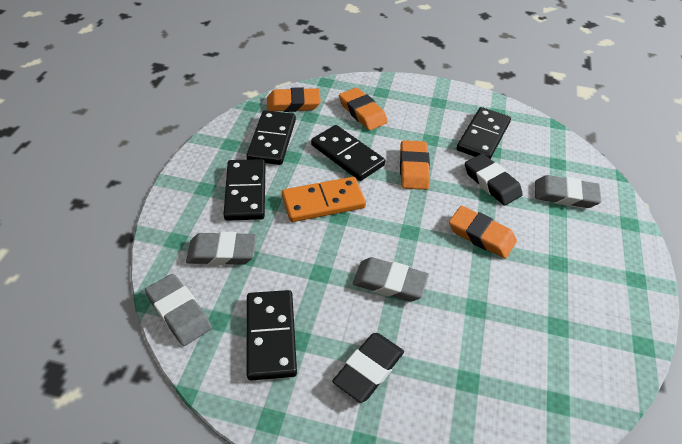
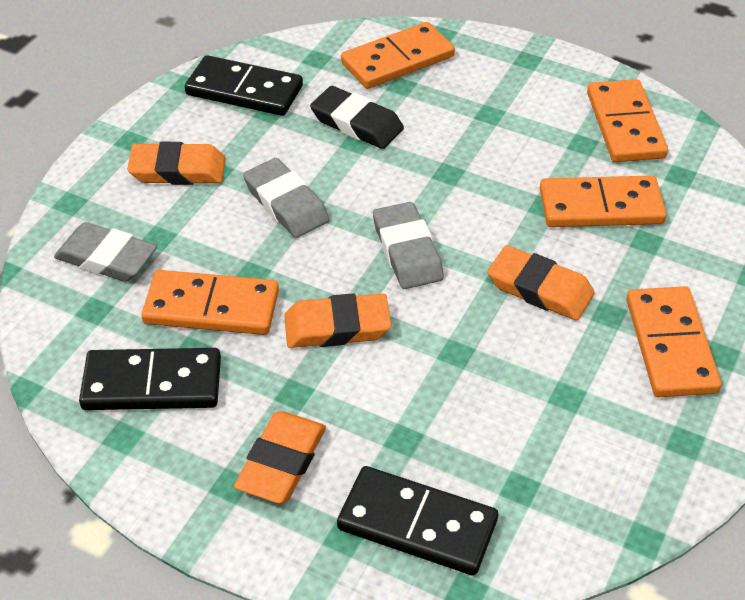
black domino: [223,159,266,221] [247,110,296,165] [247,290,297,381] [311,125,385,181] [457,107,511,159] = 5 -> [79,348,221,410] [185,55,303,116] [337,466,498,576] = 3
black eraser: [332,333,404,403] [465,154,523,206] = 2 -> [310,86,404,149] = 1
grey eraser: [145,274,212,346] [186,232,257,265] [353,257,429,302] [535,175,601,208] = 4 -> [54,222,157,282] [243,158,329,238] [373,202,444,289] = 3
orange domino: [282,177,366,222] = 1 -> [141,270,279,335] [341,22,455,89] [540,175,667,227] [587,79,668,162] [626,286,722,397] = 5

